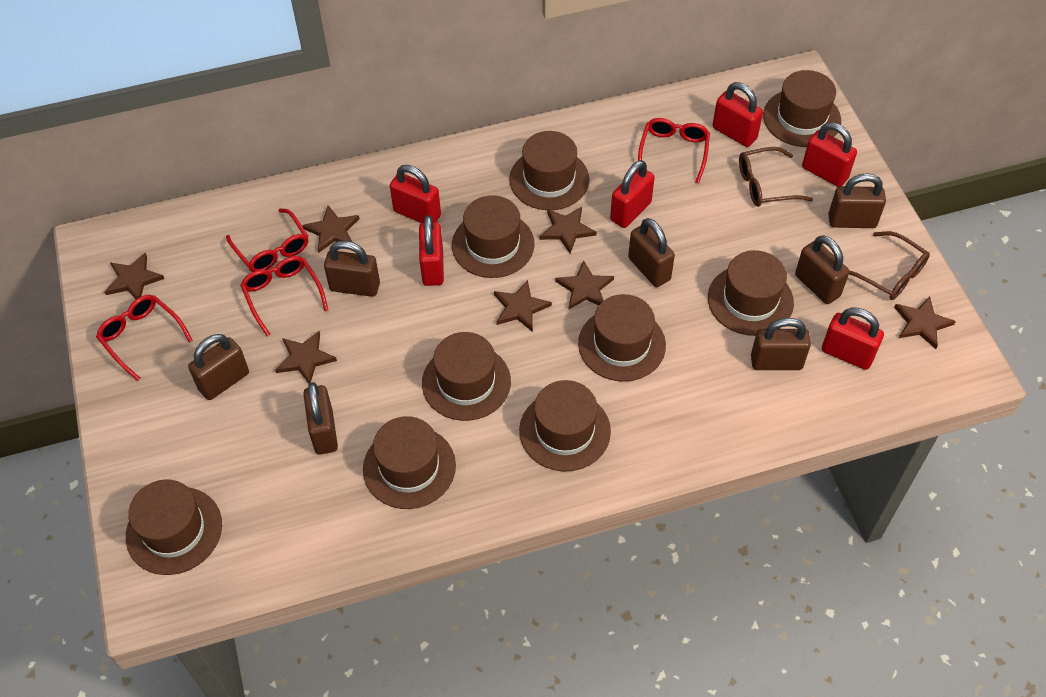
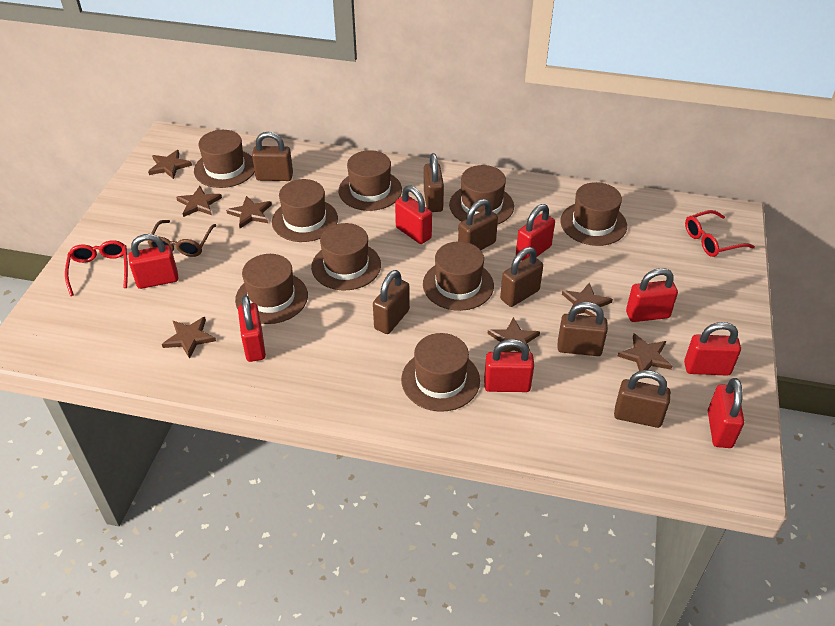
brown glasses: [739,147,813,207] [849,231,930,300] = 2 -> [148,220,217,257] = 1
red glasses: [96,295,193,381] [226,208,308,272] [240,256,328,336] [638,118,710,183] = 4 -> [65,240,128,296] [685,210,755,257] = 2
red padlock: [390,165,441,223] [419,215,444,286] [610,160,655,228] [713,82,763,147] [802,122,857,187] [822,308,884,370] = 6 -> [128,234,179,289] [238,295,266,362] [395,185,432,244] [484,339,534,392] [516,204,555,261] [626,268,678,322] [684,322,741,376] [708,378,744,448] = 8

